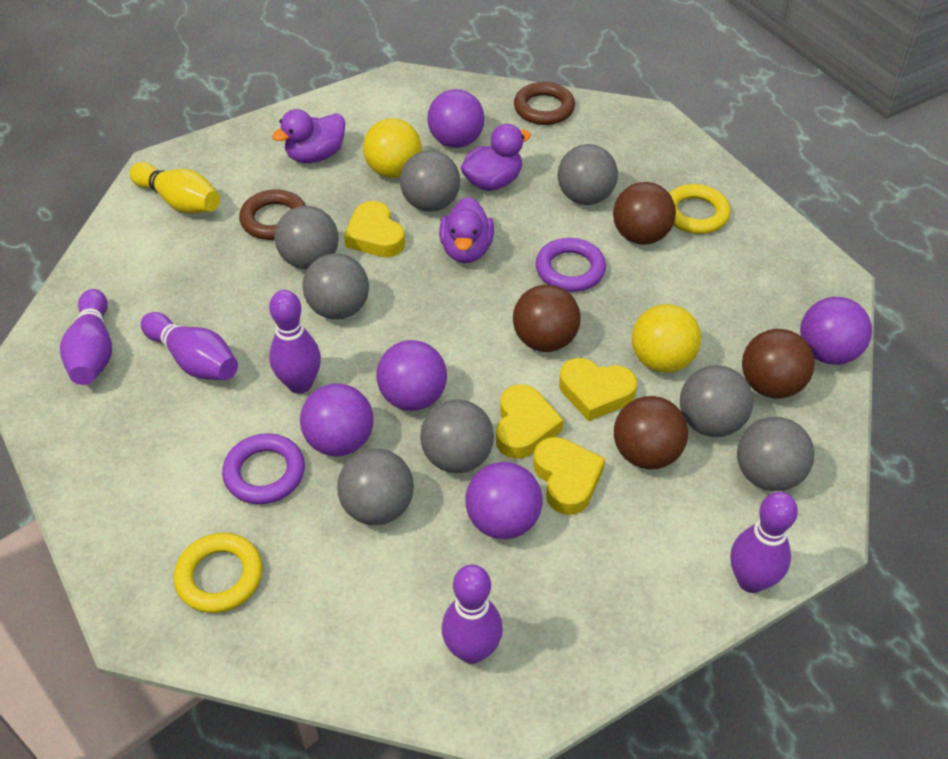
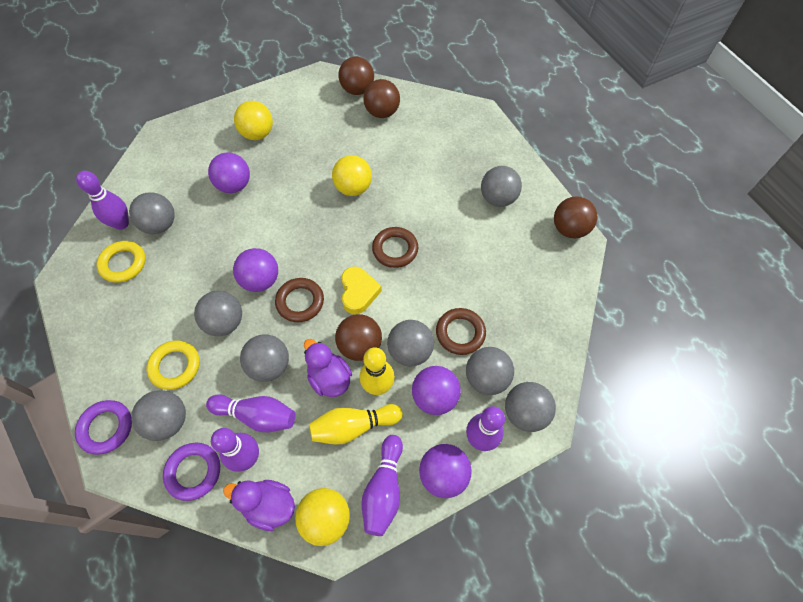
brown ring: [239,189,306,240] [514,82,575,125] = 2 -> [275,278,324,322] [372,227,418,268] [436,308,486,355] = 3
purple ball: [300,383,373,456] [377,340,447,411] [427,89,484,148] [465,462,543,539] [800,297,872,365] = 5 -> [208,152,250,193] [233,248,278,292] [412,366,461,415] [419,444,472,498] = 4
purple duck: [272,109,345,163] [439,197,494,263] [461,124,531,191] = 3 -> [223,480,295,531] [304,339,352,397] = 2
yellow ball: [363,118,422,178] [632,304,701,373] = 2 -> [234,101,273,140] [295,488,350,546] [332,155,372,196] = 3
yellow bowling pin: [129,162,220,214] = 1 -> [309,404,403,445] [359,347,395,395] = 2
yellow heart: [344,201,405,257] [496,384,564,459] [533,437,605,515] [559,358,637,421] = 4 -> [341,266,382,314] = 1

